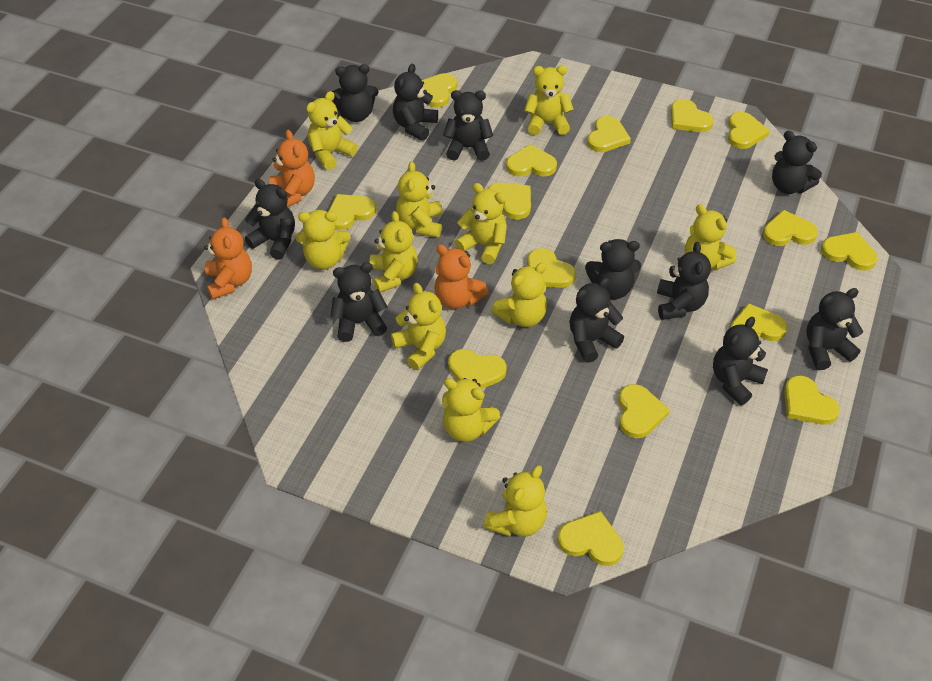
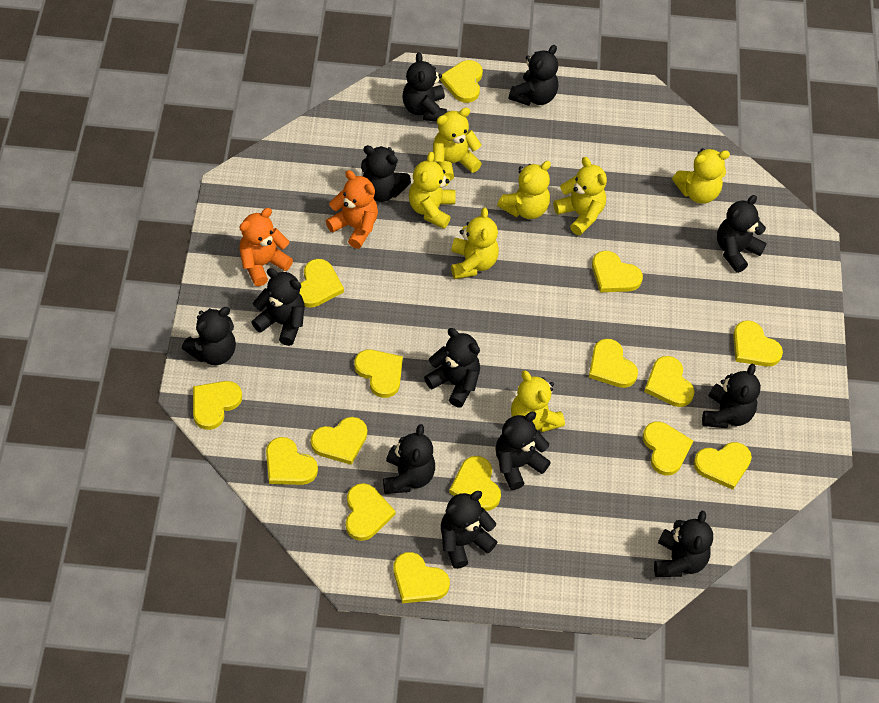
black teddy bear: [245,179,295,260] [330,262,388,342] [332,64,379,122] [393,64,438,141] [443,90,493,161] [569,278,624,363] [585,239,641,299] [657,242,711,320] [713,317,768,405] [772,131,822,194] [807,288,863,370] = 11 -> [182,307,236,365] [251,268,305,346] [361,145,411,202] [383,424,435,494] [403,52,447,122] [424,328,480,407] [441,491,497,569] [495,412,551,490] [508,45,558,106] [654,511,713,577] [702,364,761,428] [717,195,767,273] = 12
orange teddy bear: [204,217,252,299] [269,130,315,207] [434,244,489,309] = 3 -> [239,208,293,286] [326,170,378,249] = 2
yellow teddy bear: [295,210,350,270] [306,91,358,170] [370,211,418,293] [391,283,446,370] [396,161,442,238] [442,378,500,442] [455,183,507,264] [483,465,547,537] [491,263,547,327] [524,66,574,135] [685,204,736,270] = 11 -> [409,152,456,229] [433,108,482,181] [451,207,499,279] [497,161,551,219] [511,370,565,433] [553,157,607,235] [672,148,730,204] = 7

